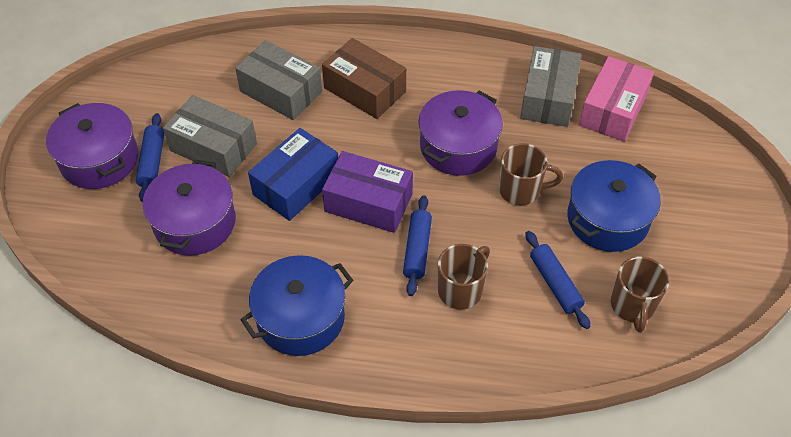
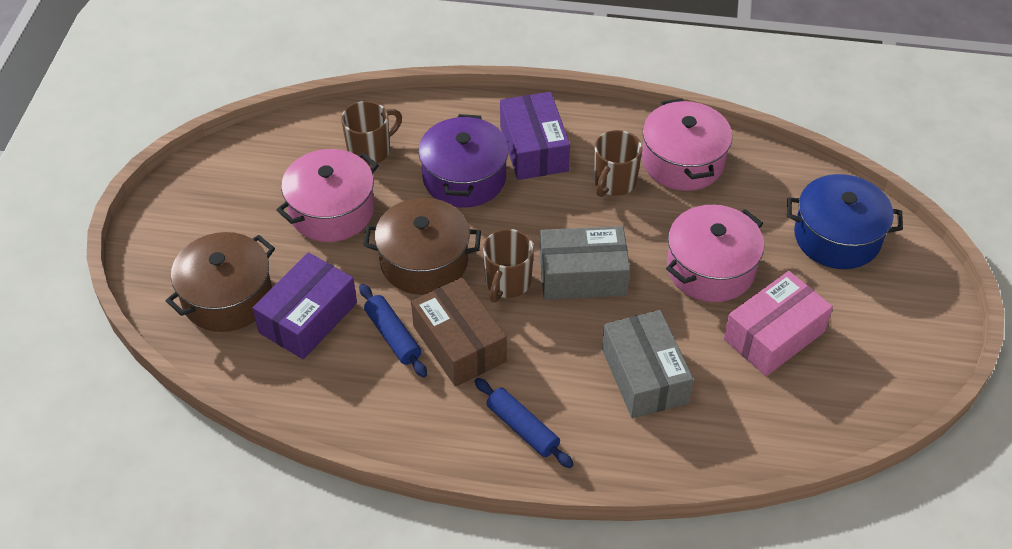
blue box: [248,128,338,221] = 1 -> none = 0
blue pot: [241,255,353,356] [567,160,661,252] = 2 -> [787,174,903,269] = 1
blue rolling pin: [136,113,164,202] [403,195,432,296] [525,231,590,329] = 3 -> [359,284,427,377] [475,378,574,468] = 2
brown pot: none = 0 -> [166,232,275,332] [363,198,481,295] = 2
grey box: [163,95,257,177] [235,40,322,120] [520,46,581,127] = 3 -> [540,226,630,300] [602,310,694,418] = 2
pink pot: none = 0 -> [276,149,379,242] [642,98,732,191] [666,205,764,302] = 3
purple box: [322,151,413,233] = 1 -> [252,252,357,359] [500,92,570,180] = 2
purple pot: [46,103,138,189] [142,159,236,256] [419,90,503,176] = 3 -> [418,114,509,208] = 1

